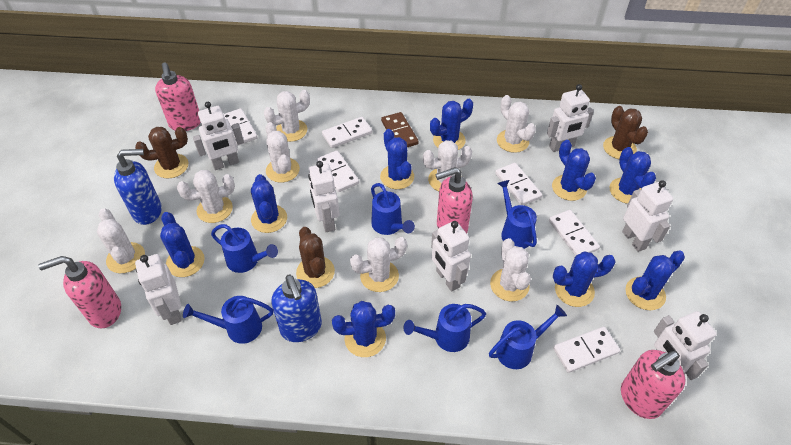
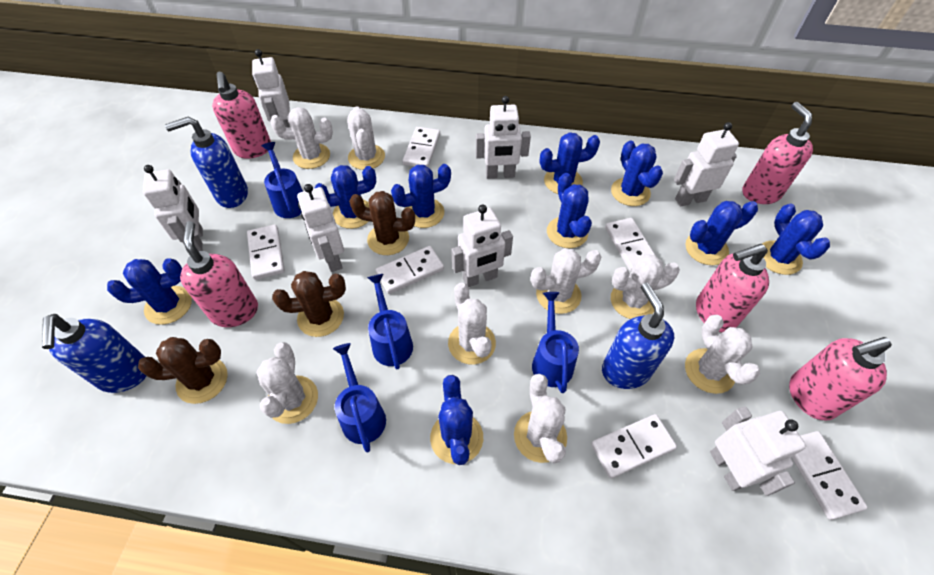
blue soap dispenser: [114,149,162,225] [271,275,322,342] = 2 -> [42,314,147,393] [165,117,248,208] [602,283,674,389] = 3
blue watering can: [183,296,273,344] [211,224,278,273] [371,183,415,235] [404,304,486,352] [489,305,567,369] [498,180,537,249] = 6 -> [262,142,303,218] [333,343,386,453] [367,274,413,369] [532,292,579,393] = 4
brown domino: [381,112,419,147] = 1 -> none = 0
pink soap dispenser: [38,256,121,328] [155,62,201,131] [435,167,473,233] [621,350,686,419] = 4 -> [180,221,258,327] [212,72,271,158] [696,244,769,332] [742,102,813,204] [789,337,892,420] = 5

